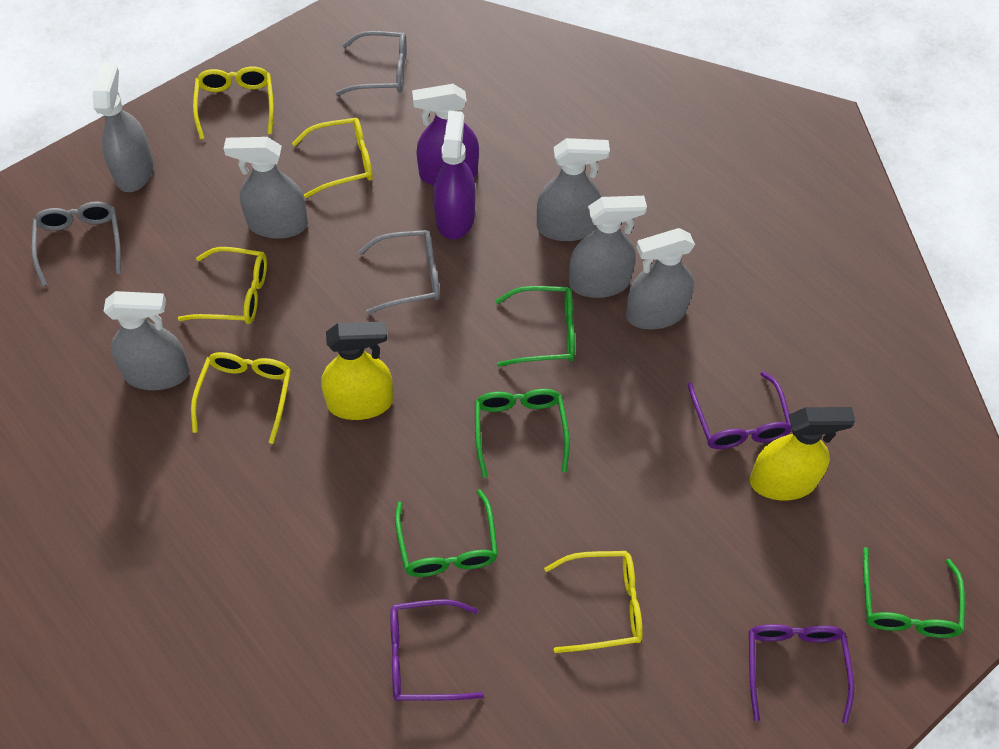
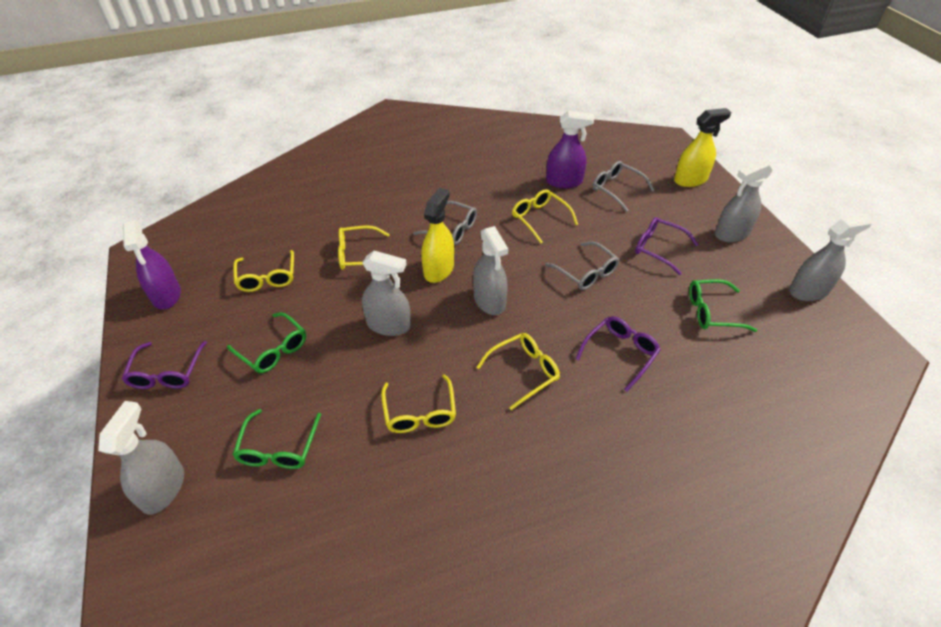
green glasses: [395,489,498,577] [475,389,570,478] [495,286,575,367] [863,547,965,638] = 4 -> [227,312,306,373] [233,409,321,469] [689,279,757,332] = 3
grey spray bottle: [93,64,154,192] [103,291,189,390] [223,137,308,239] [537,138,610,241] [569,196,647,298] [626,228,695,329] = 6 -> [98,401,184,515] [362,251,411,336] [473,226,508,315] [715,160,773,242] [789,215,873,301] = 5

